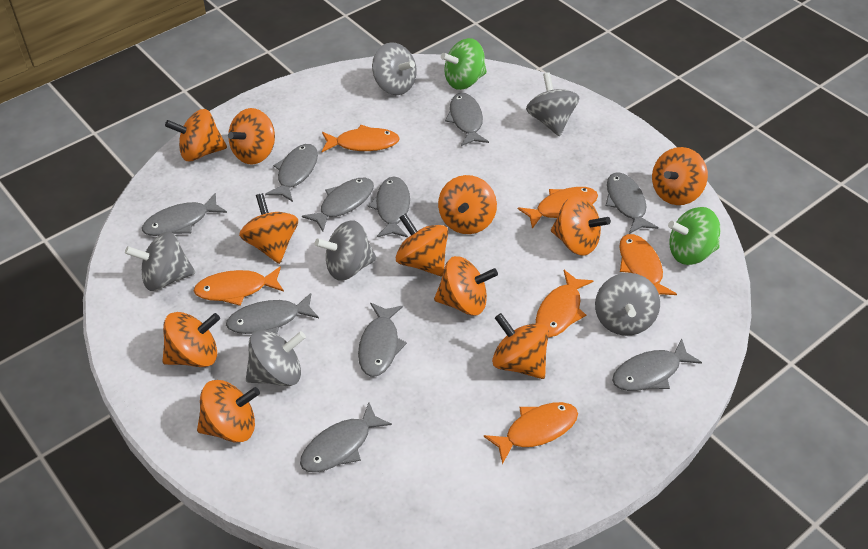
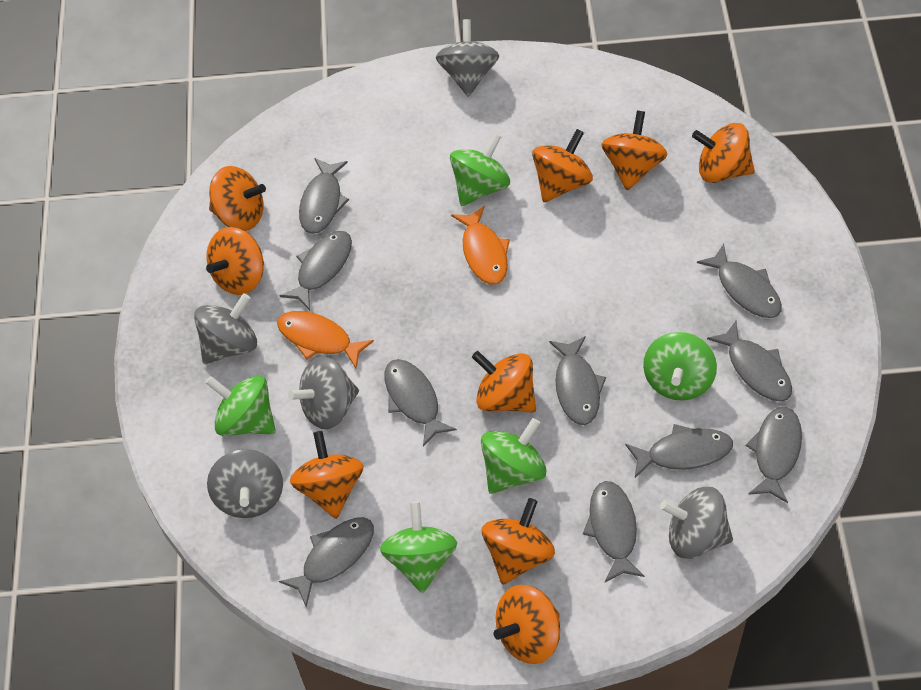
green spinning top: [441,38,487,90] [668,207,720,265] = 2 -> [206,376,276,436] [380,501,457,593] [450,133,510,206] [481,418,547,494] [643,332,717,401] = 5
grey spinning top: [125,232,195,291] [246,329,306,386] [315,220,377,281] [372,42,417,95] [526,72,579,136] [595,273,660,336] = 6 -> [194,293,257,364] [207,449,283,518] [288,357,359,429] [436,19,499,97] [660,487,733,559] = 5
orange fish: [194,266,284,306] [322,125,400,152] [484,402,578,464] [518,187,598,229] [536,270,593,337] [619,234,677,295] = 6 -> [277,311,374,368] [451,206,510,285] = 2
orange spinning top: [162,312,220,367] [165,109,227,161] [197,380,260,443] [228,108,275,165] [239,193,298,264] [396,213,448,276] [434,256,498,315] [438,175,497,234] [492,313,549,379] [551,195,611,256] [652,147,708,205] = 11 -> [206,227,264,295] [209,166,266,231] [290,431,364,519] [472,351,536,413] [482,498,555,585] [493,585,560,664] [532,129,593,202] [602,111,668,190] [692,123,755,183] = 9

